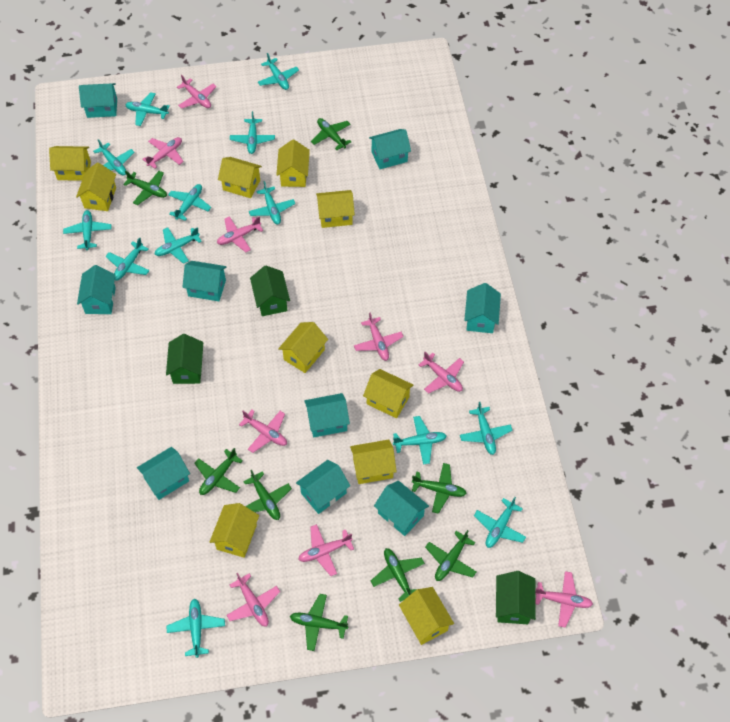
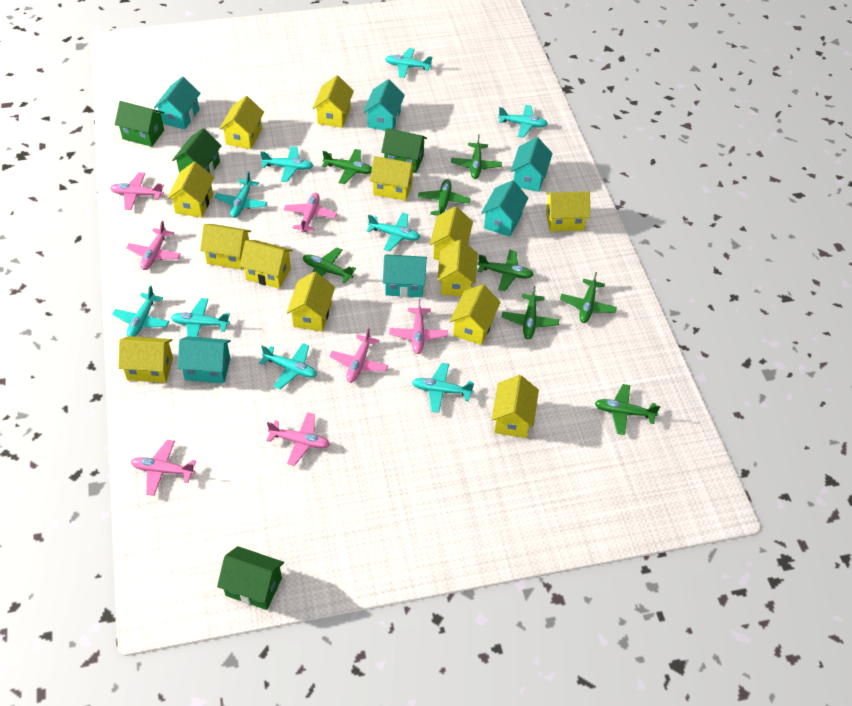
green house: [166,334,203,384] [250,265,290,316] [496,571,536,624] = 3 -> [115,101,164,147] [172,128,222,174] [217,546,284,610] [381,128,427,173] = 4
pink plane: [142,137,184,169] [177,75,216,109] [217,216,263,252] [226,573,280,626] [239,410,287,453] [298,524,354,576] [354,313,404,361] [419,352,464,394] [535,571,593,628] = 9 -> [110,172,164,210] [126,221,181,270] [131,440,196,496] [266,412,330,466] [284,193,337,233] [329,328,388,383] [389,299,448,354] = 7
turquoise house: [77,265,116,314] [79,83,117,118] [137,447,190,500] [183,261,226,301] [296,460,350,514] [304,393,350,437] [369,129,411,169] [374,481,429,536] [464,283,501,333] = 9 -> [154,76,201,130] [178,336,231,384] [363,79,405,131] [383,254,427,298] [481,180,529,237] [511,137,553,192] = 6
turquoise plane: [63,210,111,250] [93,139,135,176] [106,237,150,281] [125,92,170,126] [155,227,202,264] [167,598,225,658] [168,184,211,221] [230,111,275,154] [249,181,295,225] [258,53,299,90] [393,416,447,464] [460,402,513,455] [474,497,526,548] = 13 -> [112,285,169,337] [171,298,230,337] [215,171,267,218] [259,343,317,389] [260,146,313,182] [367,213,421,251] [385,48,432,78] [412,363,474,413] [498,105,548,138] = 9
yellow house: [49,146,91,181] [76,162,116,211] [210,503,259,558] [218,157,262,198] [276,140,310,187] [278,322,328,373] [316,190,355,228] [350,440,397,484] [363,369,414,418] [399,587,454,645] = 10 -> [118,336,173,383] [167,162,214,218] [200,224,251,270] [219,96,264,149] [240,240,293,289] [287,272,335,332] [312,75,354,128] [370,156,416,201] [430,206,473,260] [437,239,478,296] [450,284,501,345] [491,375,539,438] [546,191,590,231] = 13

